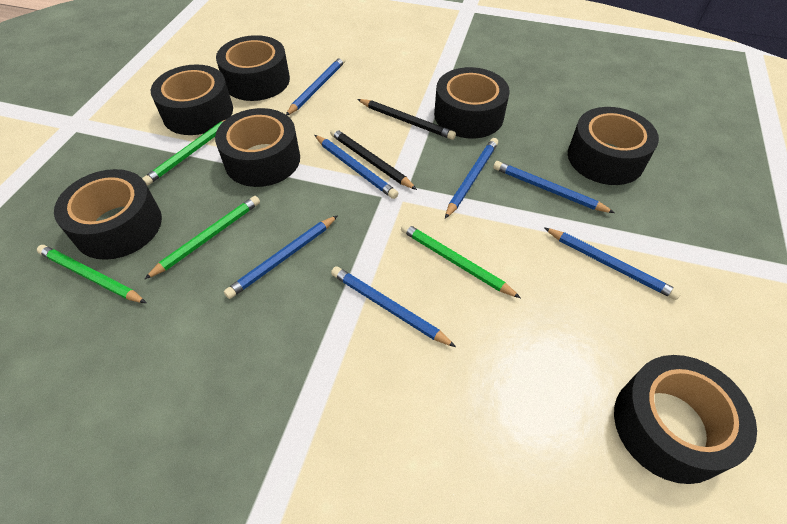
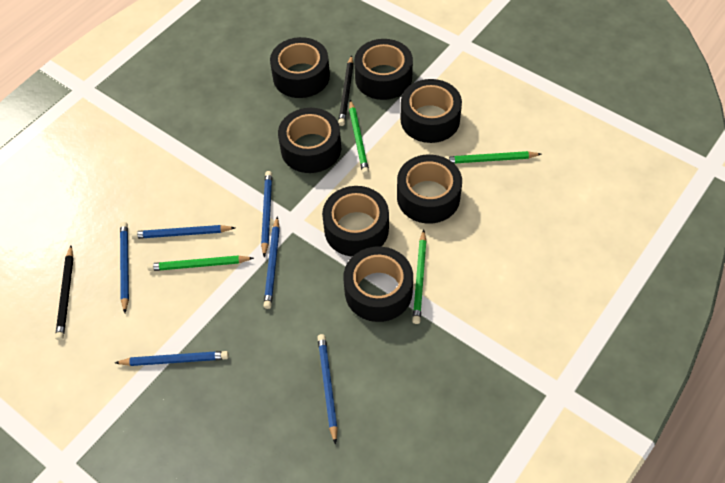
blue pencil: [224,215,338,299] [286,56,345,116] [315,135,398,199] [331,266,456,347] [445,138,498,219] [493,161,615,213] [544,228,681,300] = 7 -> [115,351,229,366] [120,222,129,313] [132,225,235,239] [261,171,272,257] [264,216,280,309] [317,334,338,445] = 6

